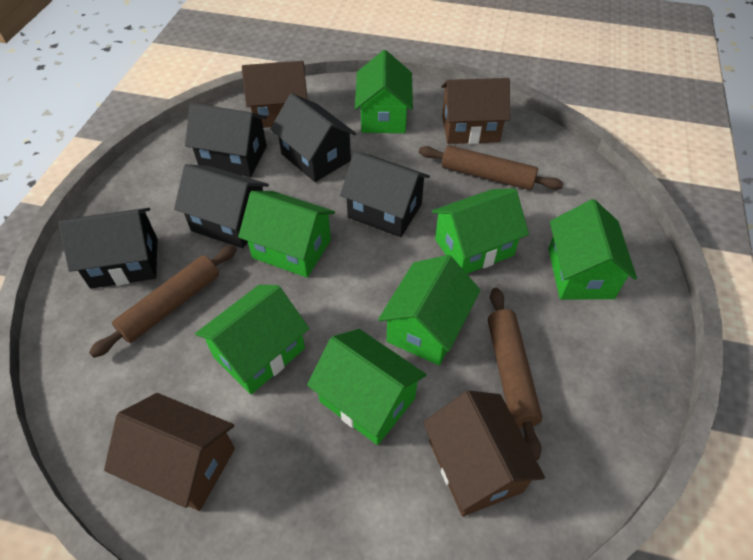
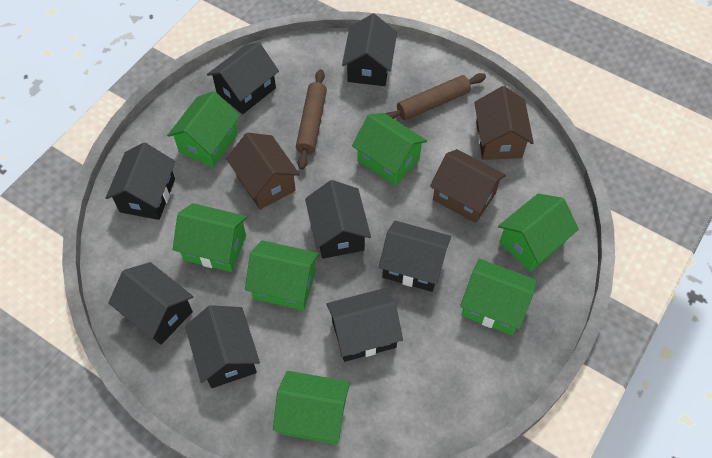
black house: [59,208,157,289] [174,164,269,248] [185,103,267,177] [270,93,357,182] [340,152,430,237] = 5 -> [106,142,175,220] [108,262,194,345] [185,305,260,388] [207,42,279,114] [305,180,371,259] [327,288,403,362] [342,14,397,86] [379,221,451,292] = 8
brown house: [104,393,235,511] [242,61,308,128] [423,390,545,517] [441,78,510,144] = 4 -> [226,132,300,210] [430,149,506,223] [474,86,534,160] = 3
brown rolling pin: [89,245,237,358] [419,145,564,190] [488,288,542,460] = 3 -> [296,69,327,170] [385,73,486,120] = 2

